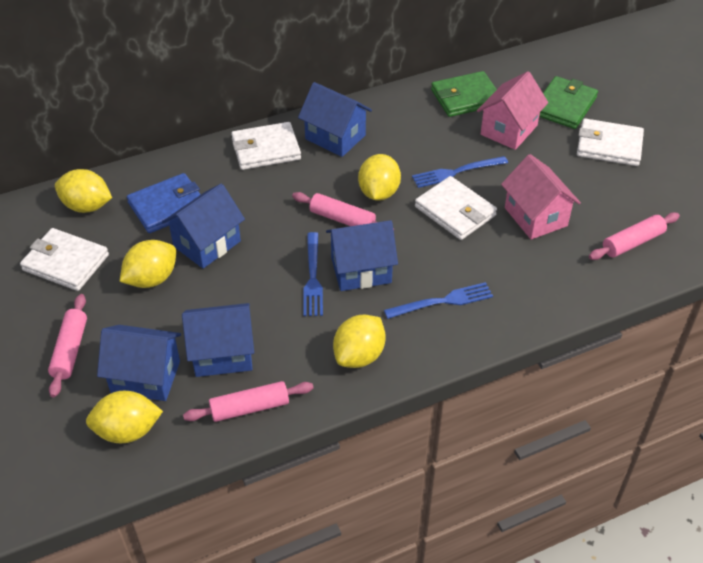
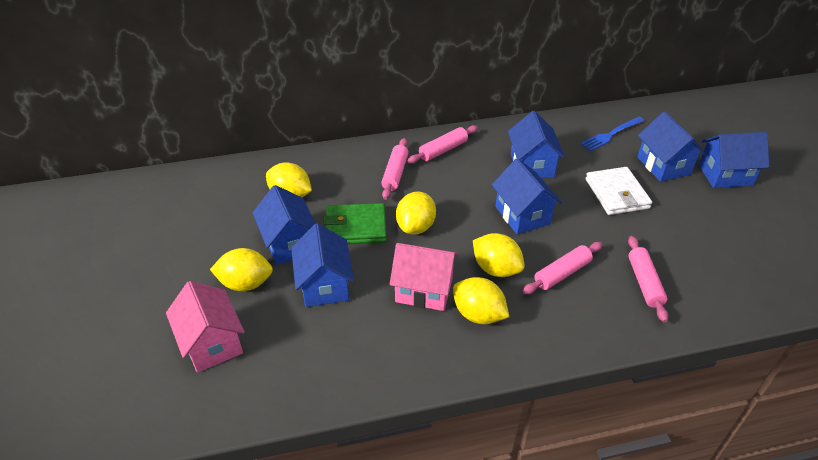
blue fork: [303,232,323,316] [384,282,493,319] [412,156,508,188] = 3 -> [581,117,644,151] = 1
blue house: [97,325,181,401] [162,183,245,268] [182,303,254,377] [298,82,372,157] [326,220,398,291] = 5 -> [253,185,316,265] [291,223,354,307] [492,158,562,235] [508,111,565,178] [637,112,706,182] [699,132,769,188] = 6
blue wallet: [127,173,201,233] = 1 -> none = 0
green wallet: [431,71,497,117] [539,76,598,129] = 2 -> [324,203,387,244] = 1
white wallet: [20,228,109,291] [231,122,301,170] [415,176,497,240] [577,119,644,166] = 4 -> [586,167,652,215] = 1

